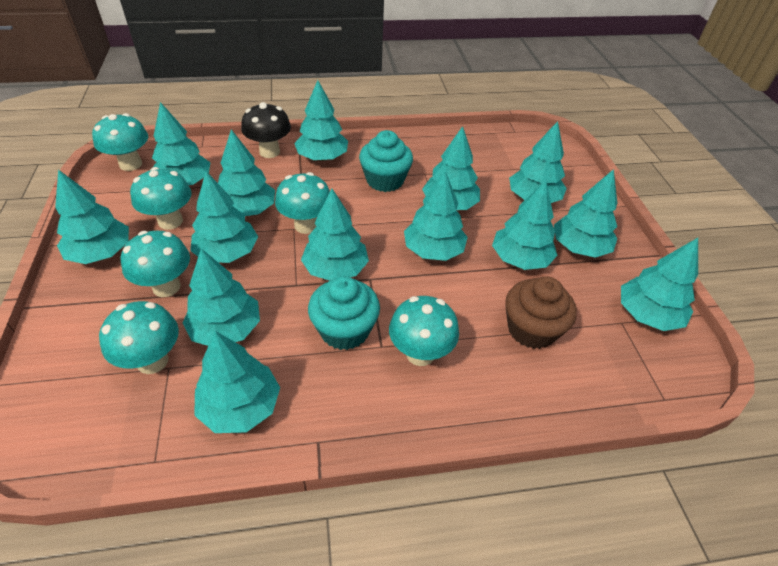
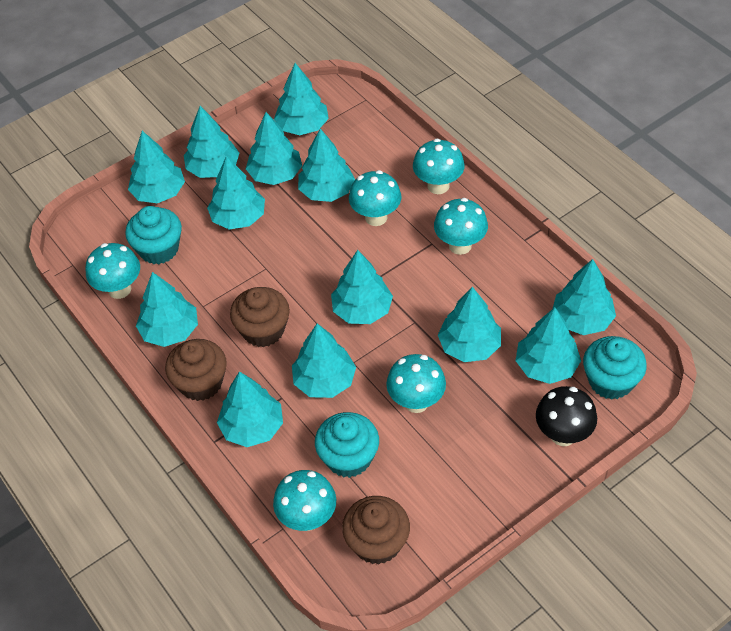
brown cupcake: [505,276,577,349] = 1 -> [165,339,227,401] [230,287,290,347] [342,496,410,565] = 3
turquoise cupcake: [308,276,380,350] [359,130,413,192] = 2 -> [125,206,182,264] [315,412,379,478] [583,336,647,400] = 3
turquoise tree: [55,170,129,264] [152,102,210,185] [182,248,260,346] [190,171,258,263] [194,331,280,433] [218,129,275,216] [294,80,348,161] [301,189,369,280] [404,171,468,261] [422,126,480,210] [492,181,557,270] [509,121,567,203] [554,169,617,258] [621,238,698,331] = 14 -> [128,131,185,203] [136,272,198,347] [184,106,239,178] [207,156,265,229] [217,371,283,447] [246,112,302,185] [274,63,329,135] [292,323,356,398] [298,128,355,202] [331,250,393,324] [438,287,501,362] [516,307,581,384] [553,259,616,335] = 13

